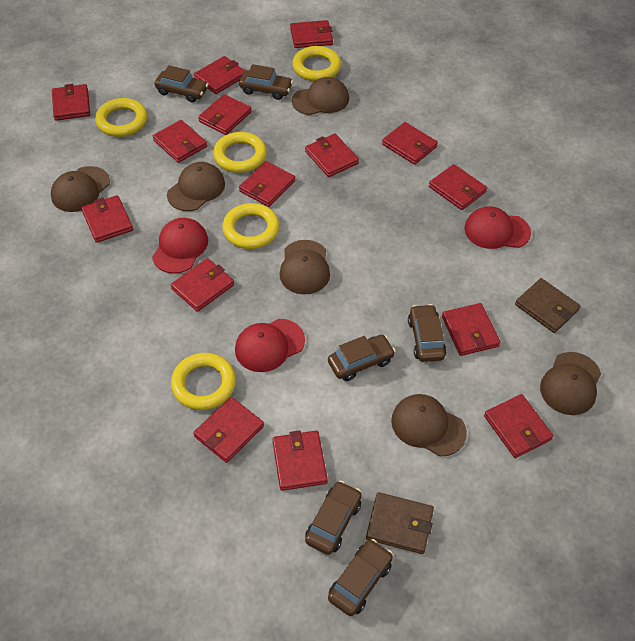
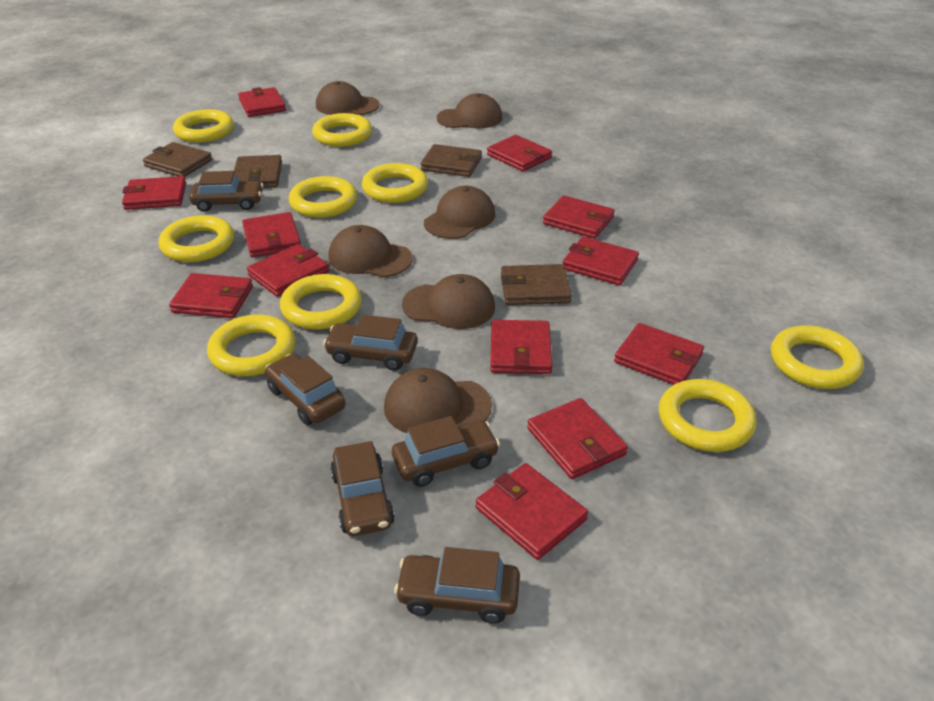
brown wallet: [366,492,434,554] [515,278,581,333] = 2 -> [143,142,212,177] [234,155,282,188] [421,144,482,177] [501,264,572,305] = 4
red cap: [152,218,208,274] [235,319,305,372] [464,206,531,249] = 3 -> none = 0
red wallet: [52,84,90,121] [81,195,133,243] [153,120,207,163] [171,258,234,312] [193,397,264,463] [194,56,245,94] [198,94,251,135] [239,161,295,207] [272,430,328,491] [290,20,333,48] [305,134,359,177] [382,122,438,165] [429,164,487,210] [442,303,501,356] [484,394,554,458] = 15 -> [122,176,186,210] [169,273,253,318] [238,87,286,117] [242,212,301,258] [247,244,329,297] [476,463,588,560] [487,135,552,172] [490,320,552,374] [527,398,628,479] [543,195,615,239] [563,237,639,285] [614,323,704,385] = 12
yellow ring: [95,98,147,137] [171,353,236,410] [213,132,267,173] [222,203,279,249] [292,46,341,81] = 5 -> [159,215,234,262] [173,109,234,143] [207,314,295,376] [280,274,362,329] [289,176,357,218] [312,113,372,147] [362,163,428,203] [659,379,757,452] [771,325,864,389] = 9

